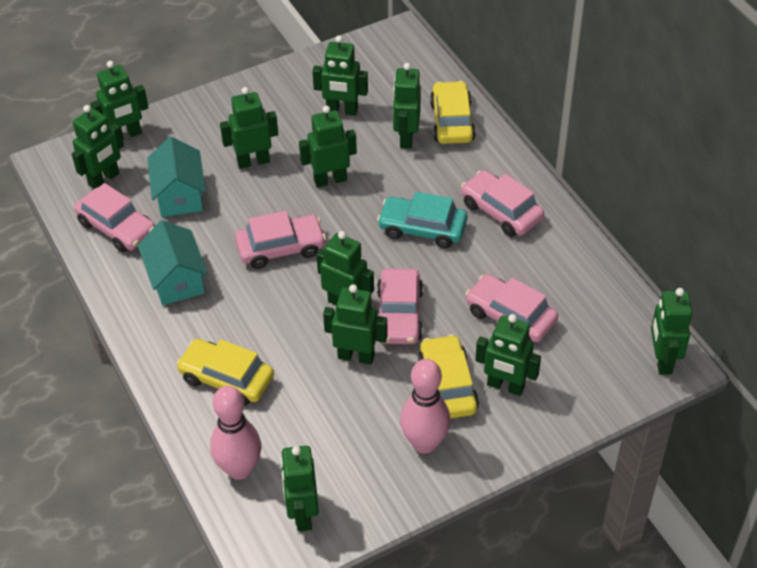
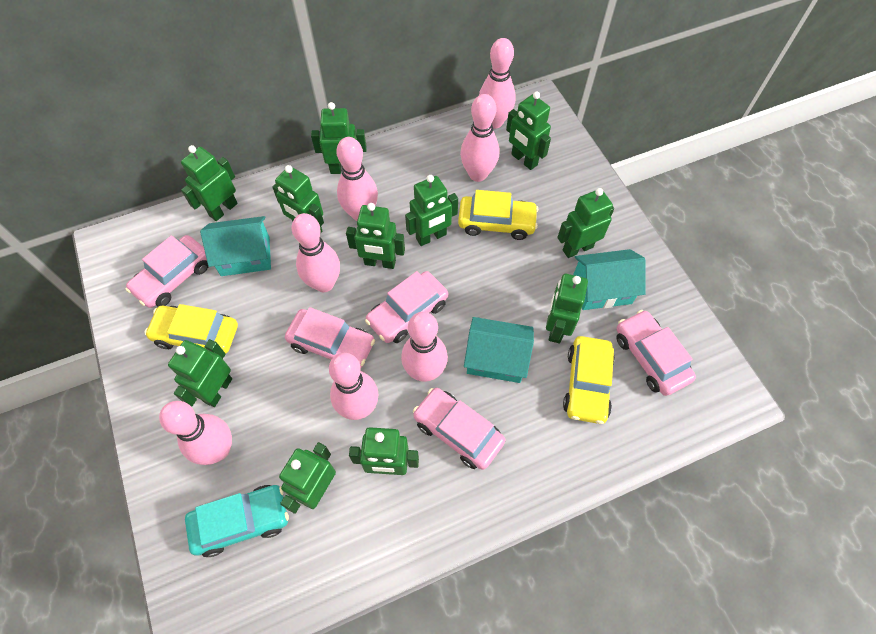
pink bowling pin: [210,386,261,480] [400,359,451,453] = 2 -> [159,401,232,465] [291,213,340,292] [329,353,378,420] [336,137,378,221] [401,312,448,382] [460,94,499,182] [479,38,516,129] = 7
turquoise house: [138,220,208,305] [147,137,206,217] = 2 -> [200,216,271,276] [464,317,534,383] [573,249,646,310] = 3

